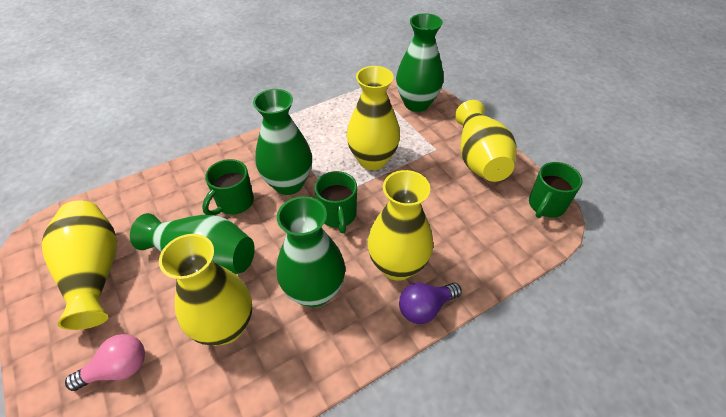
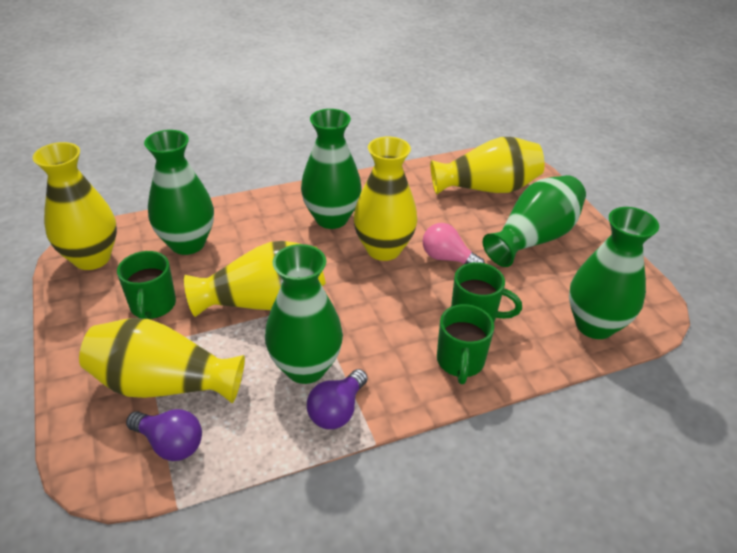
green vase: [130,213,255,274] [253,89,312,195] [277,196,345,307] [396,13,443,112] = 4 -> [144,130,214,255] [265,244,343,384] [301,109,362,229] [483,175,586,267] [569,207,659,339] = 5
purple light bulb: [399,283,462,324] = 1 -> [126,409,202,461] [307,369,367,429] = 2

